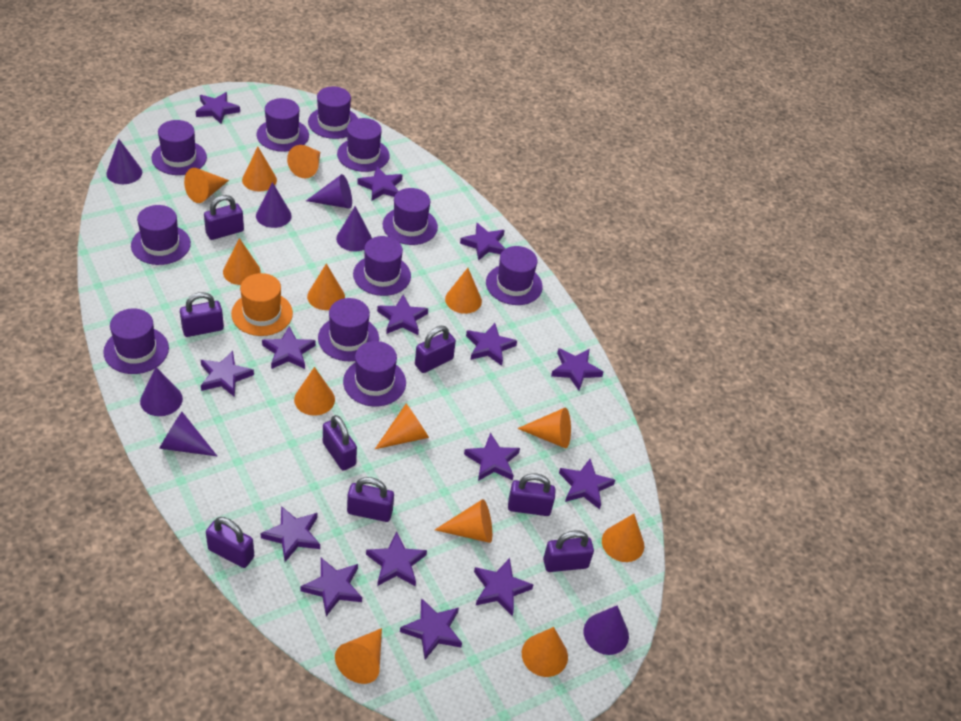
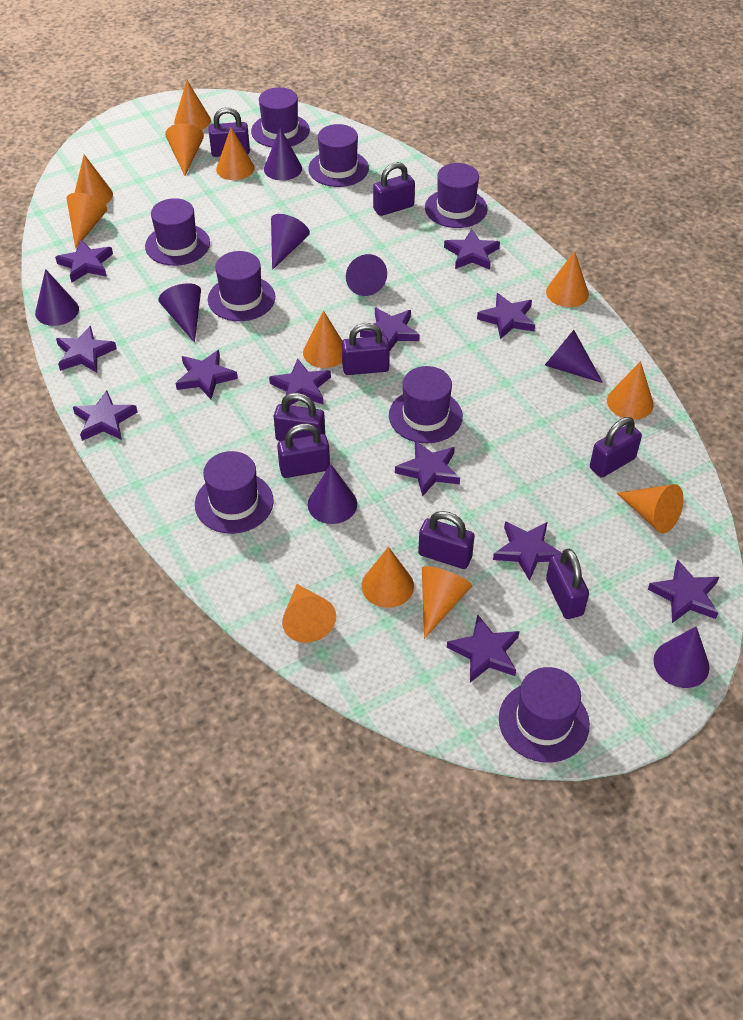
orange cone: [184,168,229,203] [223,238,261,285] [242,147,277,191] [287,145,320,179] [294,367,335,416] [307,263,345,310] [335,628,382,684] [375,404,429,449] [435,499,492,543] [445,268,482,314] [517,408,571,448] [522,627,568,677] [602,514,644,562] = 13 -> [67,193,107,248] [75,154,113,204] [165,123,204,176] [174,80,211,130] [216,128,255,180] [282,584,336,643] [303,310,342,368] [362,547,414,608] [422,566,472,639] [546,251,589,307] [607,361,654,420] [617,484,683,533] = 12
orange hat: [231,273,293,336] = 1 -> none = 0
purple cone: [106,139,142,184] [140,367,183,416] [159,412,218,457] [256,182,292,228] [306,174,352,209] [336,206,372,252] [584,605,629,655] = 7 -> [35,269,79,326] [158,283,201,343] [264,127,302,180] [271,214,310,270] [308,464,357,524] [346,254,387,296] [545,330,603,383] [653,627,710,688] = 8
purple hat: [103,308,169,374] [131,205,191,265] [151,120,207,175] [257,98,309,152] [308,87,358,139] [318,298,379,361] [337,118,390,172] [343,341,406,407] [353,236,411,296] [383,188,438,245] [486,246,543,305] = 11 -> [145,198,210,266] [195,451,274,534] [208,251,275,321] [251,87,310,147] [308,124,369,187] [389,366,463,443] [425,163,488,228] [499,667,590,763] = 8
purple star: [195,92,240,124] [201,351,254,397] [260,506,320,562] [262,326,316,369] [300,558,362,616] [357,167,402,201] [366,532,427,586] [377,295,428,335] [400,598,462,659] [460,223,505,261] [464,433,520,481] [466,323,517,366] [474,558,534,616] [551,348,603,391] [559,459,615,509] = 15 -> [55,240,113,283] [56,326,117,373] [73,390,138,441] [176,350,238,399] [269,359,331,405] [360,307,420,350] [395,441,460,497] [444,229,500,270] [447,614,520,682] [477,293,535,339] [493,521,562,581] [648,559,719,623] = 12

